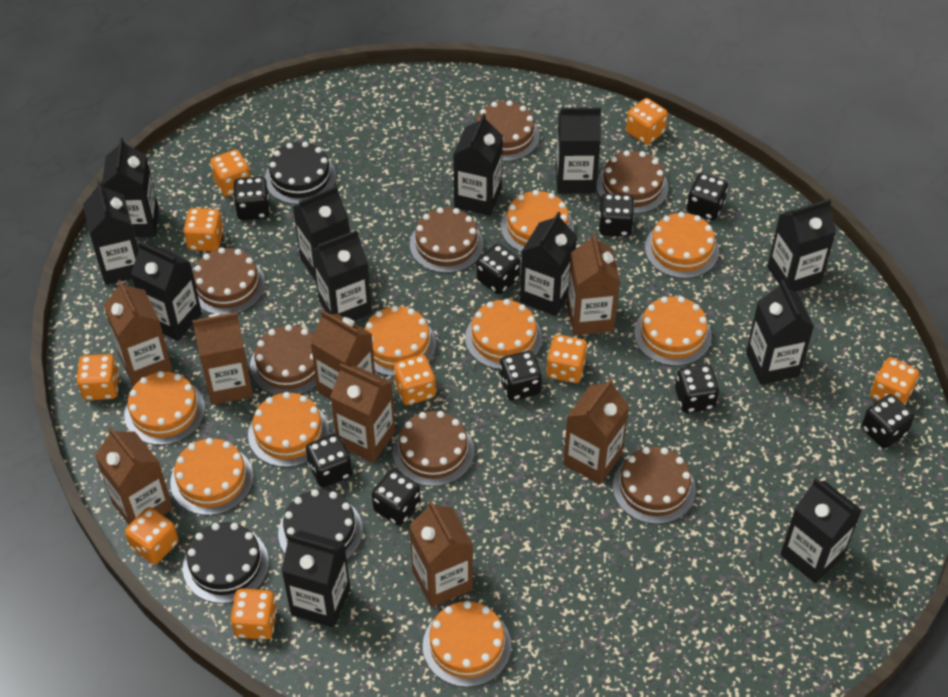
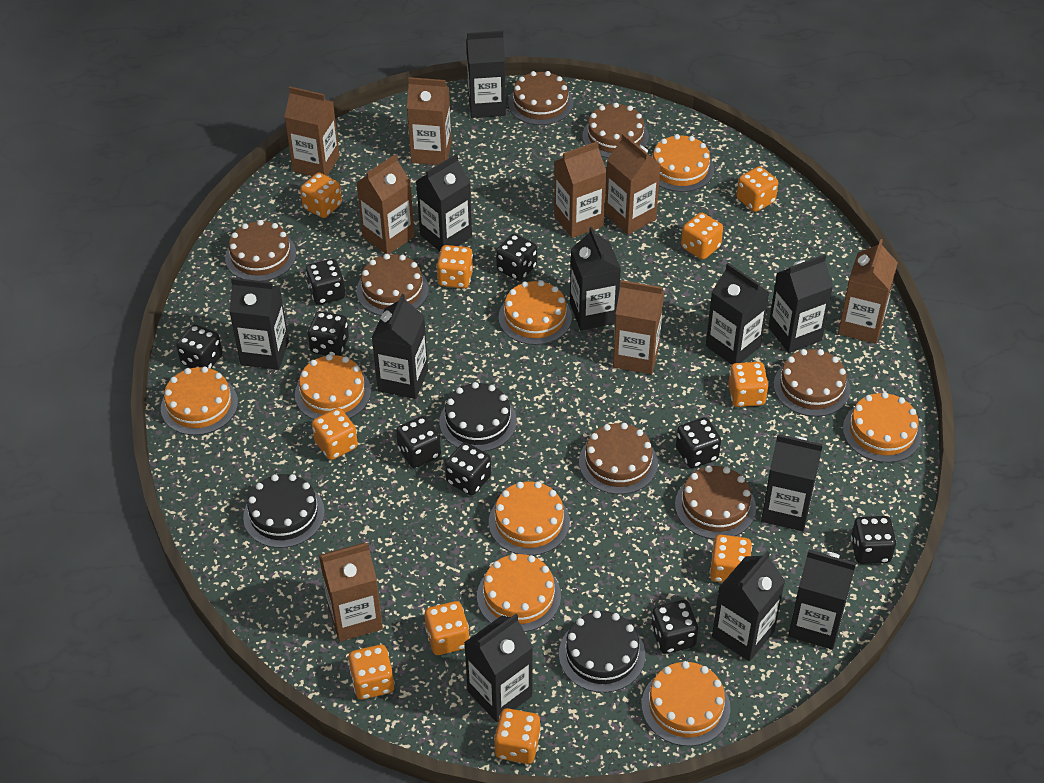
black carton: [83,181,139,285] [102,138,159,238] [131,242,202,341] [281,530,350,628] [293,186,350,283] [312,230,372,321] [453,113,503,216] [520,212,577,316] [556,107,601,194] [746,280,814,385] [767,199,836,292] [780,478,862,583] = 12 -> [229,278,289,370] [372,294,428,399] [416,154,472,251] [464,614,533,722] [466,31,506,118] [570,227,621,330] [706,263,770,365] [712,551,785,661] [761,434,823,531] [768,254,833,353] [788,550,856,650] = 11
orange cake: [124,371,205,445] [170,438,254,515] [248,392,329,467] [365,305,436,376] [423,601,511,687] [465,299,542,369] [501,190,574,252] [634,296,712,366] [645,212,719,279] = 9 -> [161,366,238,435] [295,354,371,420] [477,554,561,632] [489,482,570,556] [499,280,572,345] [642,661,730,746] [651,134,714,192] [843,392,922,463] = 8
orange dice: [77,354,119,400] [125,507,179,564] [184,208,224,251] [210,149,251,197] [231,589,277,640] [393,355,436,405] [546,334,587,383] [626,98,668,145] [870,357,919,405] = 9 -> [300,172,342,218] [312,408,358,460] [348,645,395,700] [425,601,470,655] [436,245,473,288] [494,708,540,764] [681,212,723,260] [710,535,752,583] [728,362,769,407] [737,166,778,212] = 10

